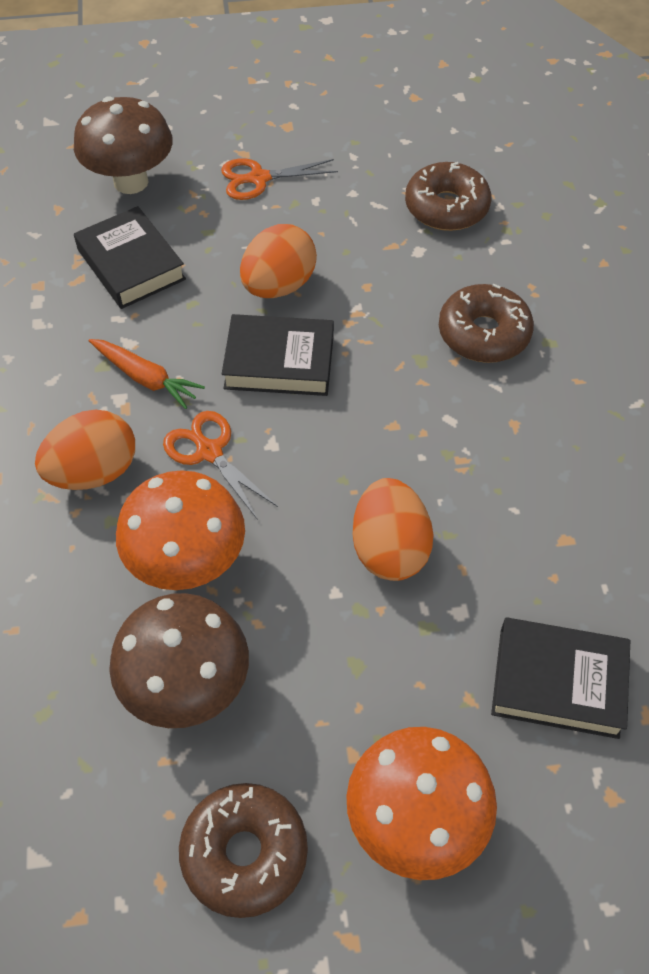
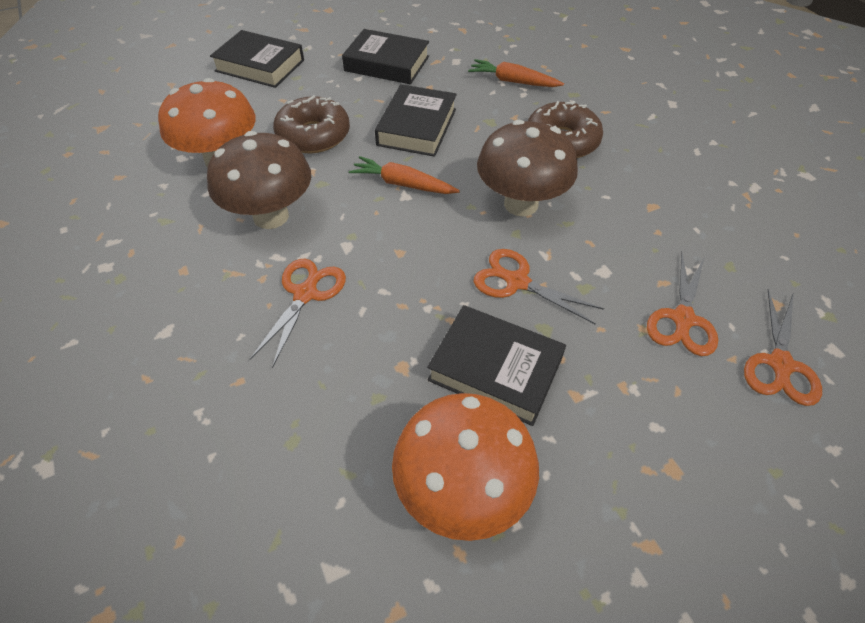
black book: [74,206,186,309] [222,314,334,396] [491,617,630,739] = 3 -> [210,30,304,88] [342,29,429,84] [375,84,457,157] [427,305,566,426] = 4
brown donut: [179,783,308,918] [405,162,491,231] [439,284,534,363] = 3 -> [273,95,350,154] [528,101,603,158] = 2
orange carrot: [89,339,205,409] = 1 -> [349,156,460,194] [468,59,564,87] = 2
orange egg: [35,410,135,490] [240,224,317,298] [353,478,433,581] = 3 -> none = 0
orange scissors: [163,411,278,520] [221,158,338,200] = 2 -> [250,259,346,368] [473,249,604,325] [647,252,718,356] [744,289,822,406] = 4

